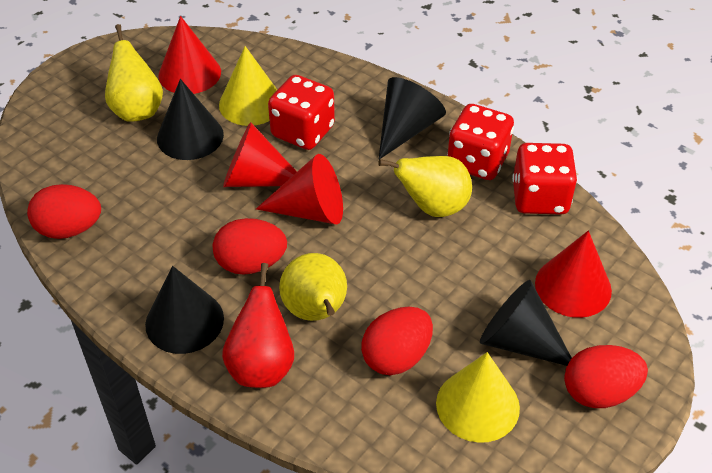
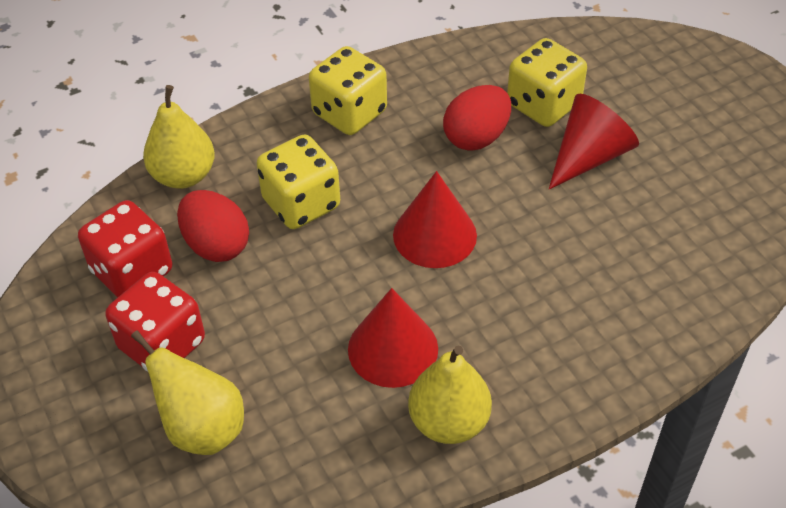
black cone: [145,266,224,354] [157,79,224,160] [379,77,446,159] [480,280,572,366] = 4 -> none = 0
red cone: [158,16,221,94] [223,122,297,187] [256,154,343,224] [535,231,612,318] = 4 -> [348,288,438,388] [393,171,477,268] [549,94,639,189] = 3
red dice: [268,75,335,150] [447,104,514,180] [512,143,577,215] = 3 -> [78,200,172,297] [106,272,205,372] = 2
red egg: [27,184,101,239] [213,218,287,275] [361,307,433,375] [564,345,648,408] = 4 -> [177,190,249,262] [443,85,511,151] = 2
red pear: [222,263,294,388] = 1 -> none = 0
yellow cone: [219,46,277,126] [436,352,520,443] = 2 -> none = 0
yellow dice: none = 0 -> [256,134,340,229] [309,46,387,135] [507,38,587,127] = 3

